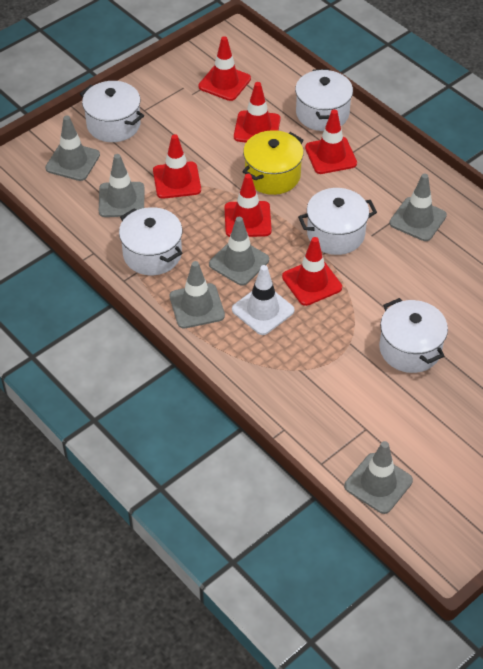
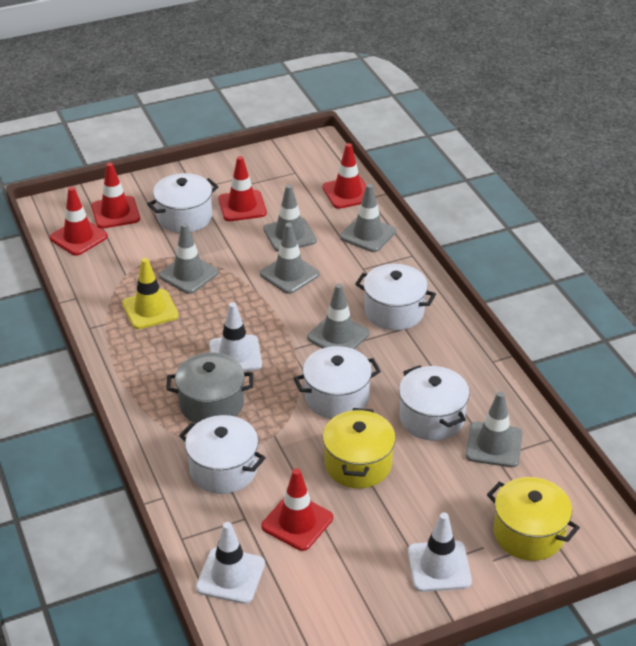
grey pot: none = 0 -> [166,352,253,424] = 1
red traffic cone: [153,134,201,199] [199,36,251,101] [225,174,272,237] [234,82,280,142] [282,237,342,306] [305,109,357,174] = 6 -> [50,187,108,256] [91,163,140,229] [218,156,267,221] [261,468,333,551] [322,143,366,209] = 5
white traffic cone: [232,265,295,335] = 1 -> [196,522,265,604] [209,302,262,371] [408,512,472,592] = 3
yellow pot: [242,130,304,195] = 1 -> [323,408,396,488] [487,477,580,561] = 2
yellow traffic cone: none = 0 -> [122,258,179,329] = 1

